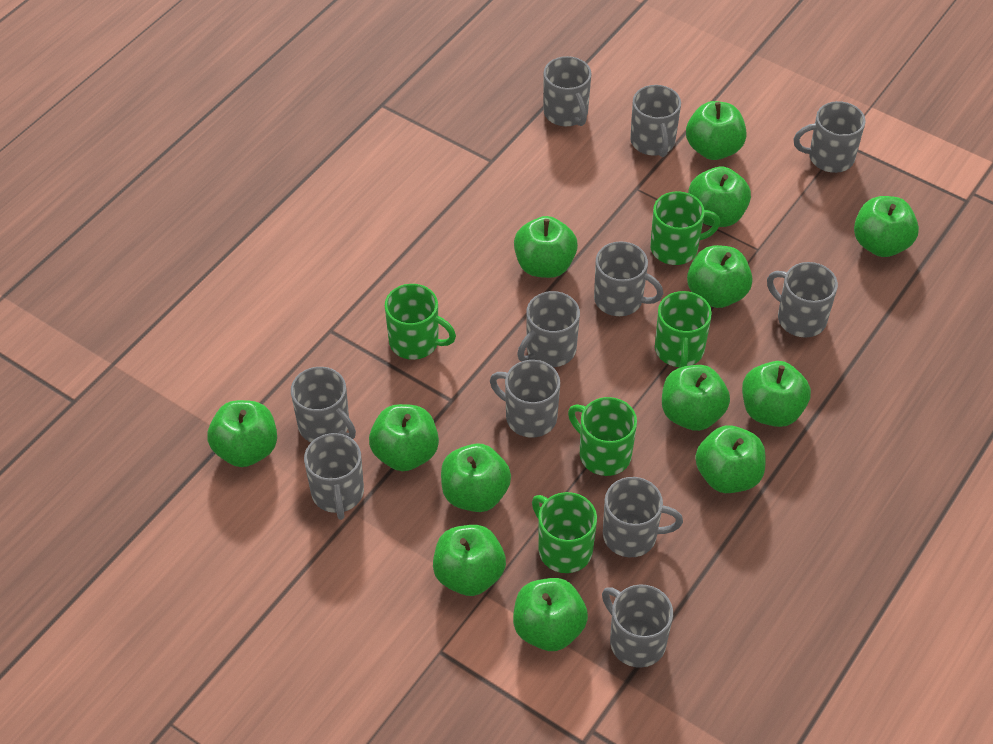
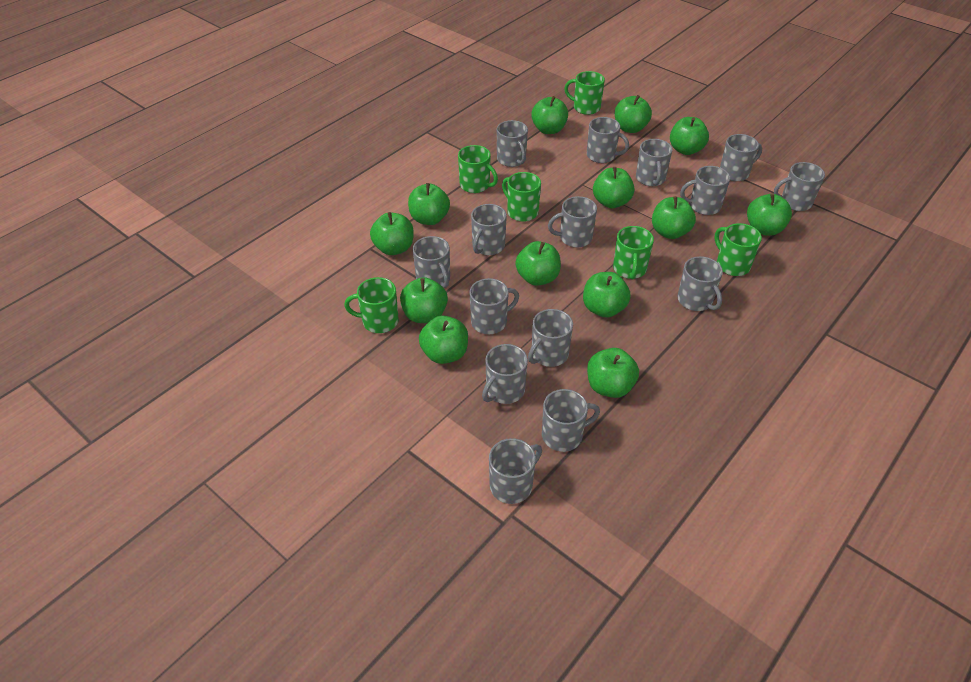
green mug: [385,284,456,360] [532,492,597,573] [568,397,637,476] [650,191,720,265] [655,291,712,368] = 5 -> [344,277,399,333] [458,145,498,193] [502,172,541,222] [564,71,605,115] [613,226,654,279] [714,223,762,276] = 6
grey mug: [291,367,356,442] [304,433,364,520] [490,360,560,438] [517,291,580,367] [544,56,591,126] [594,241,663,316] [602,584,673,668] [603,477,683,557] [630,85,681,157] [767,262,838,338] [794,101,866,173] = 11 -> [413,236,450,288] [469,278,519,334] [471,204,507,255] [482,344,528,404] [489,438,542,504] [497,120,528,167] [528,309,573,367] [542,389,600,452] [548,196,597,248] [587,117,629,163] [636,139,673,186] [677,256,723,311] [680,166,730,215] [720,134,762,181] [774,162,825,211] = 15

